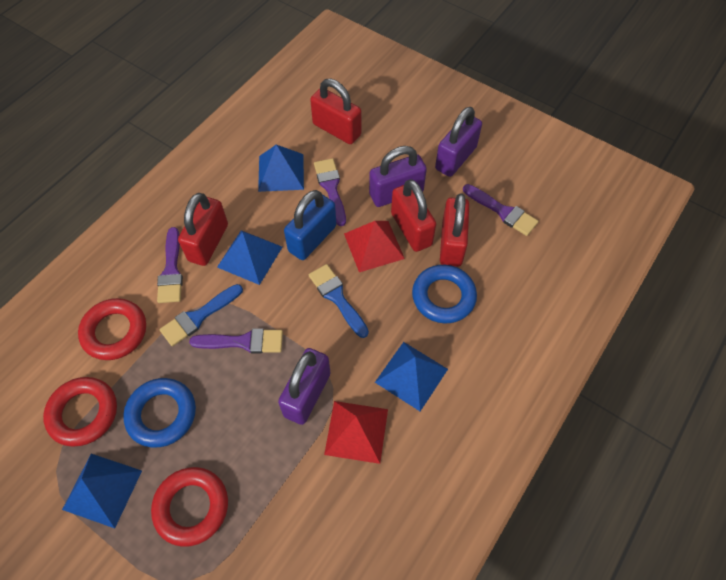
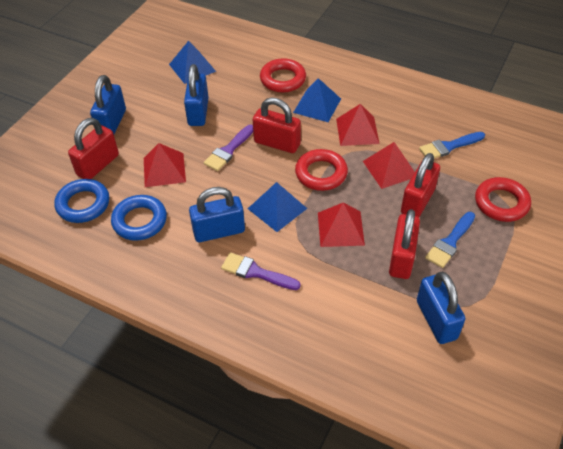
blue padlock: [284,190,336,260] = 1 -> [90,75,126,134] [184,64,209,126] [189,187,245,242] [417,272,465,344] = 4
blue pyramid: [62,454,142,528] [217,230,282,285] [258,145,304,192] [375,342,448,411] = 4 -> [169,41,216,84] [248,182,307,232] [293,78,341,122] = 3
purple brush: [157,227,183,303] [189,329,283,353] [314,158,346,226] [463,184,539,236] = 4 -> [204,125,253,171] [221,253,300,290] = 2
purple padlock: [278,348,330,425] [369,146,427,207] [435,107,482,177] = 3 -> none = 0
red pyramid: [324,401,388,464] [344,221,405,272] = 2 -> [144,143,186,187] [318,203,365,247] [336,104,380,146] [363,142,415,189] = 4

